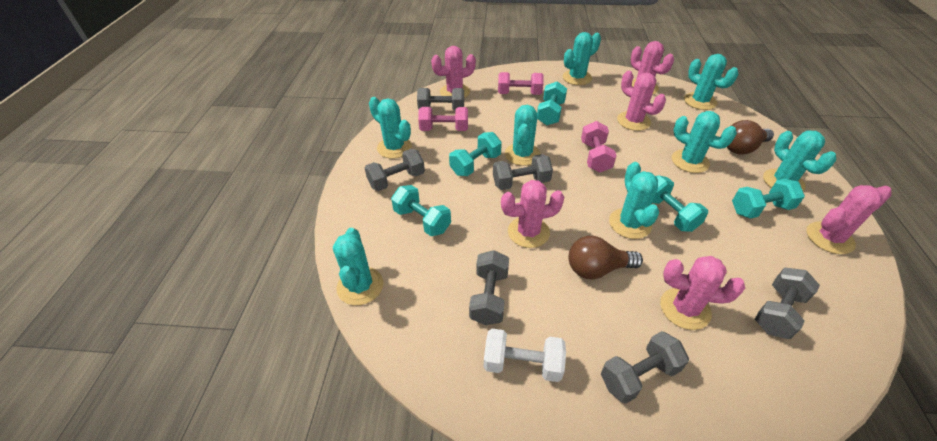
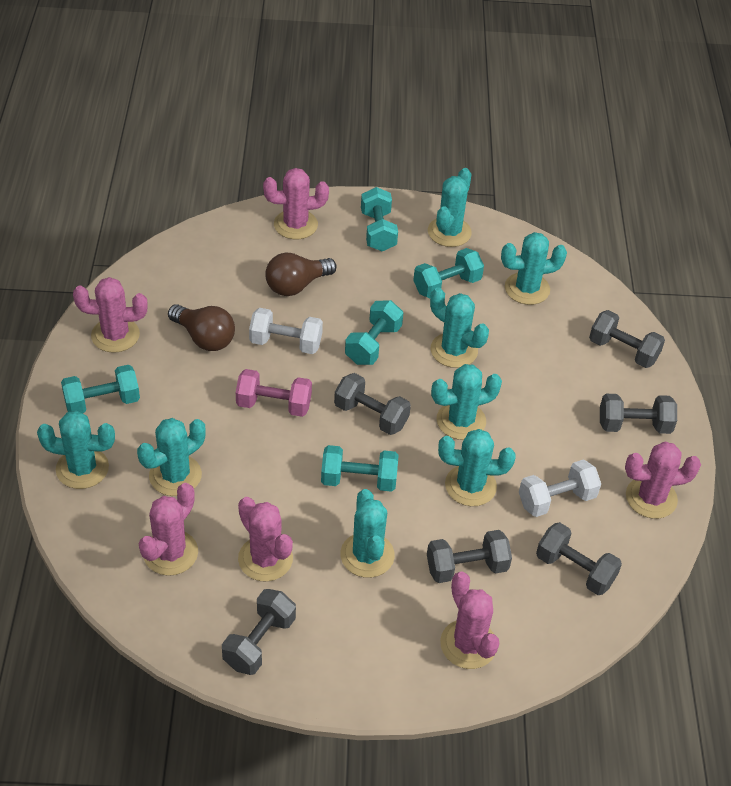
pink dumbbell: [418,107,468,131] [498,72,544,95] [581,121,616,173] = 3 -> [236,369,312,417] = 1
white dumbbell: [484,329,566,382] = 1 -> [249,308,323,354] [519,460,601,517] = 2

